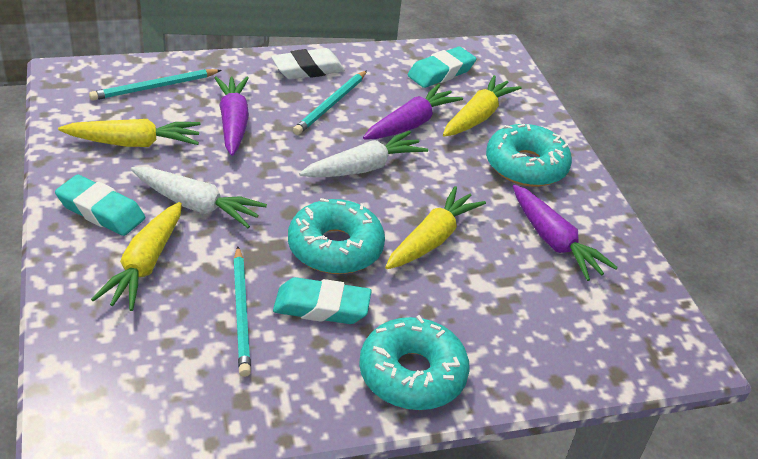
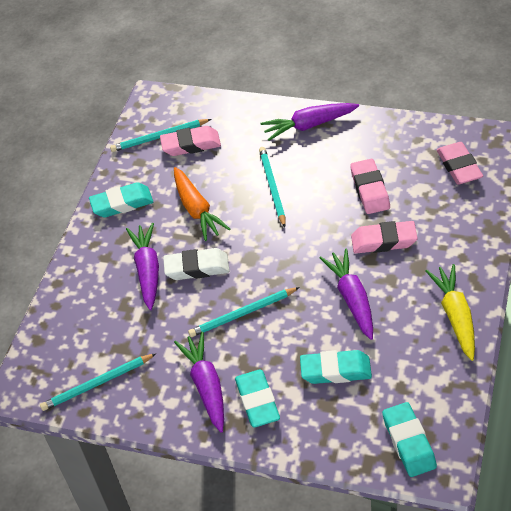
orange carrot: none = 0 -> [174,167,230,241] = 1
pink eraser: none = 0 -> [160,126,221,156] [350,159,390,214] [351,221,418,253] [437,142,483,185] = 4
purple carrot: [215,77,249,156] [363,84,463,140] [513,184,618,281] = 3 -> [126,223,159,310] [174,332,224,433] [260,103,359,141] [319,249,373,340] = 4
turquoise donut: [288,198,385,274] [359,315,470,410] [486,124,572,187] = 3 -> none = 0
turquoise eraser: [55,175,145,236] [273,277,372,324] [408,47,476,88] = 3 -> [89,182,153,218] [235,370,280,428] [300,350,372,384] [382,402,437,477] = 4
turquoise pencil: [89,69,222,101] [233,247,251,377] [293,71,367,135] = 3 -> [40,353,156,411] [110,119,211,152] [188,287,300,337] [259,147,286,228] = 4
white carrot: [131,167,267,228] [299,131,428,177] = 2 -> none = 0
yellow carrot: [58,119,200,147] [91,202,182,311] [385,186,486,269] [443,75,522,137] = 4 -> [426,264,475,361] = 1

